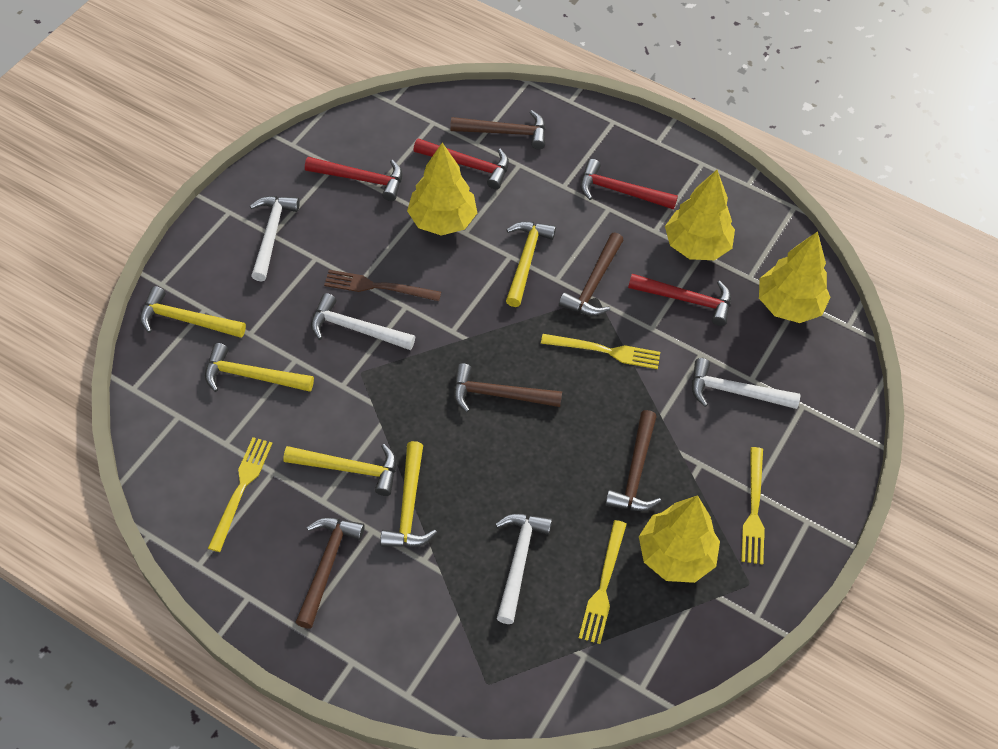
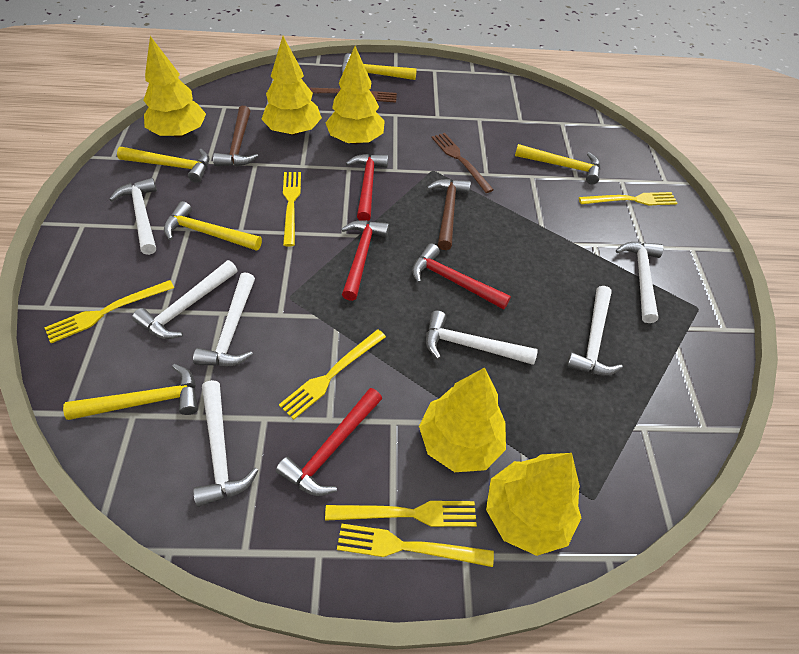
brown fork: [324,270,441,301] = 1 -> [309,88,397,103] [432,133,494,193] = 2
brown hammer: [295,518,365,629] [450,110,546,149] [454,364,562,413] [559,232,623,316] [605,410,661,511] = 5 -> [213,106,258,166] [427,179,471,250] = 2
white hammer: [250,196,300,281] [311,293,415,350] [495,514,552,624] [692,358,801,409] = 4 -> [109,178,157,255] [132,260,238,339] [193,272,255,366] [193,380,258,507] [426,311,538,365] [566,286,623,375] [616,242,664,323] = 7
yellow fork: [208,437,272,552] [541,334,660,369] [579,520,627,644] [741,447,765,565] = 4 -> [44,280,174,343] [279,329,386,420] [283,172,301,247] [325,501,477,527] [337,524,494,567] [579,192,677,205] = 6
yellow tree: [407,143,477,236] [639,495,720,583] [665,170,735,260] [759,231,831,323] = 4 -> [143,36,206,138] [261,36,322,135] [325,46,385,144] [419,367,506,472] [486,453,581,556] = 5

